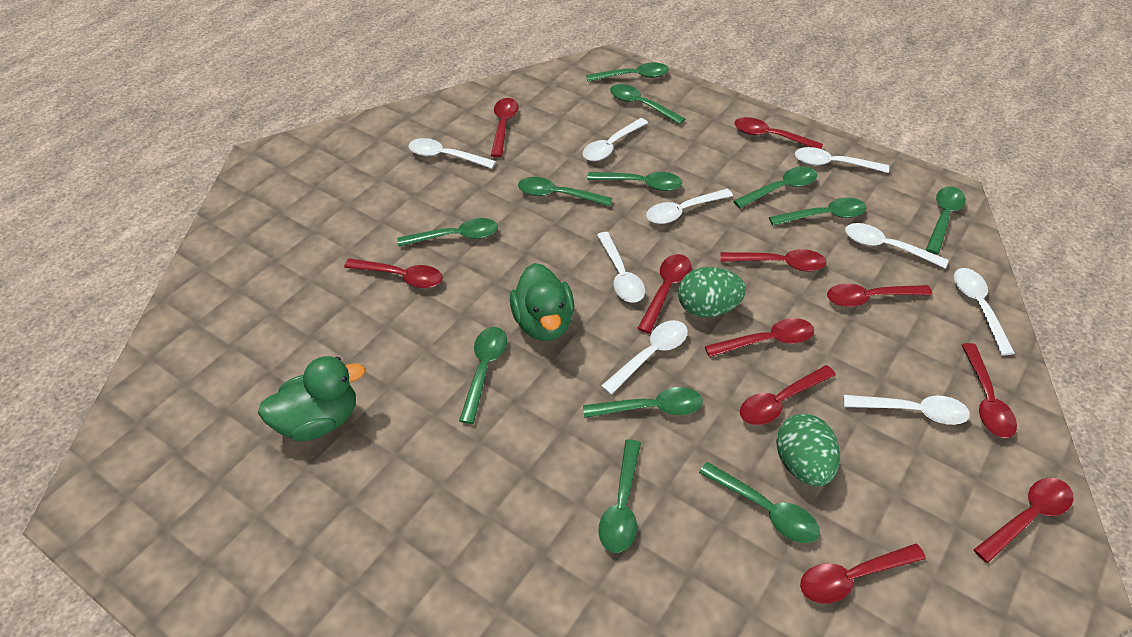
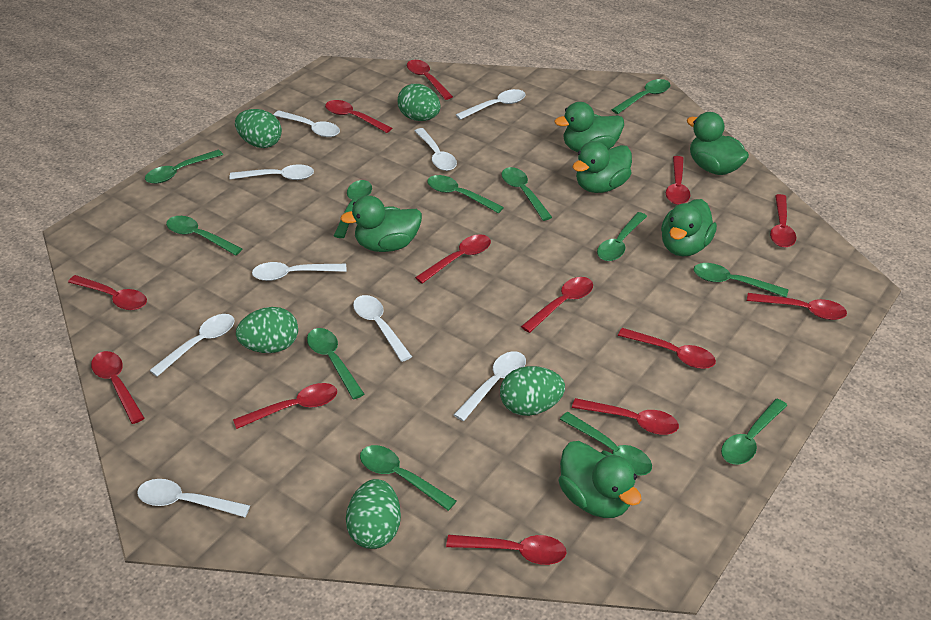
green duck: [258,356,366,441] [510,263,574,341] = 2 -> [340,195,422,252] [554,102,624,152] [558,441,641,518] [573,141,632,193] [661,199,717,256] [687,112,749,175] = 6
green egg: [678,267,746,318] [776,414,840,486] = 2 -> [235,109,282,148] [236,307,298,353] [346,479,401,549] [398,84,441,121] [500,366,565,416] = 5
red spoon: [344,258,443,288] [491,98,519,157] [637,254,691,333] [705,318,814,357] [720,249,826,271] [734,117,823,149] [740,365,836,425] [800,544,926,604] [827,283,933,307] [962,343,1017,438] [974,478,1073,563] = 11 -> [68,275,147,310] [91,351,144,424] [233,383,337,429] [325,100,392,133] [407,60,453,100] [415,234,491,284] [446,535,566,565] [521,277,593,333] [572,398,679,435] [618,328,716,369] [666,156,690,205] [747,293,847,320] [770,194,796,248] = 13

